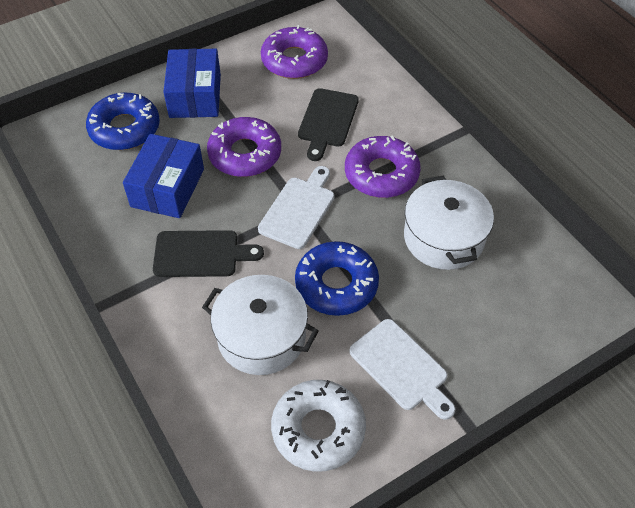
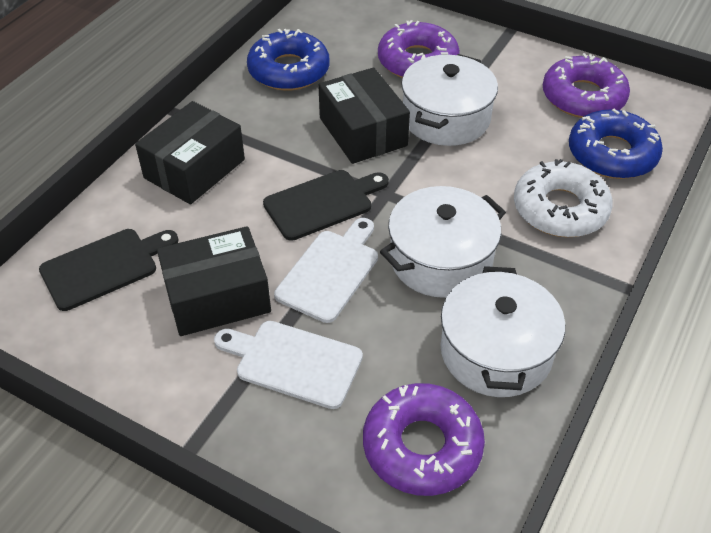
black box: none = 0 -> [135,101,245,204] [157,226,271,336] [318,67,410,164] = 3
blue box: [123,134,204,218] [164,49,221,118] = 2 -> none = 0
white pot: [202,275,318,375] [404,176,494,270] = 2 -> [380,186,506,298] [401,54,498,146] [440,266,565,397] = 3

